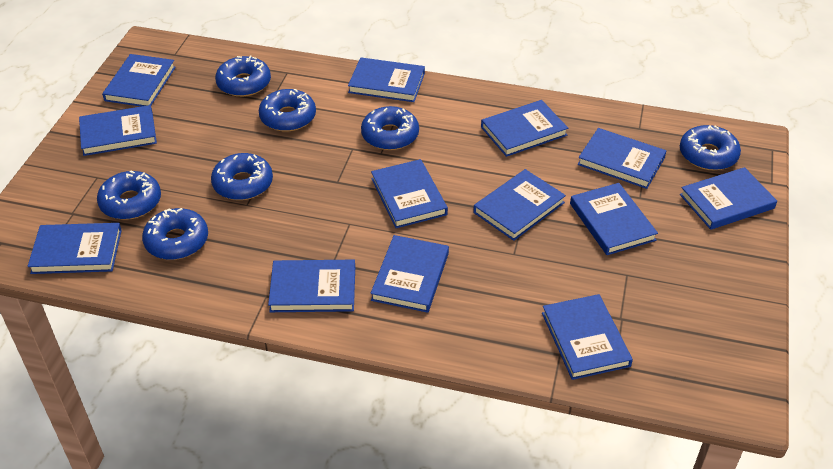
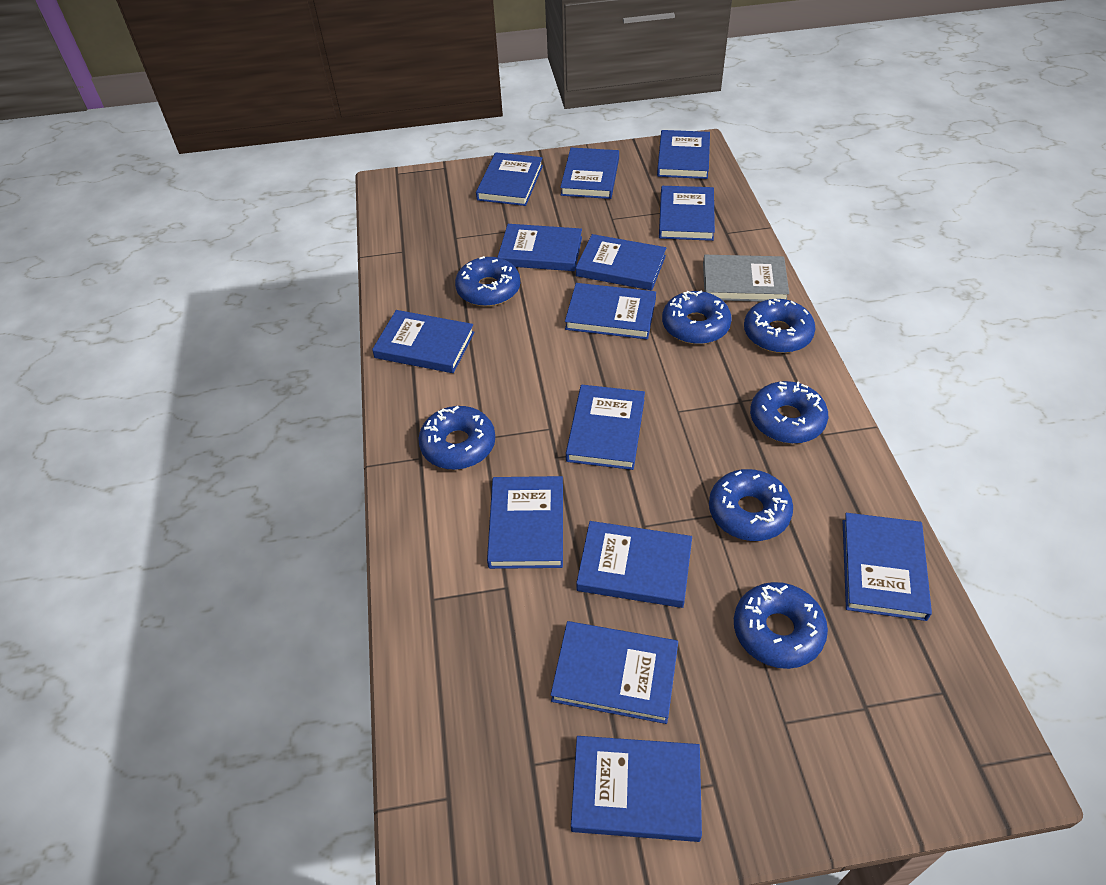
blue book: [28,223,122,274] [79,105,157,156] [102,54,176,106] [268,260,355,312] [348,57,425,102] [371,159,448,228] [371,235,449,313] [473,169,566,241] [481,100,568,157] [542,294,633,380] [570,183,658,255] [578,128,666,189] [680,167,777,230] = 13 -> [372,310,474,373] [476,152,543,206] [487,476,563,569] [498,224,582,271] [551,621,678,724] [560,147,619,199] [565,283,656,339] [566,385,645,470] [571,736,702,842] [576,234,666,291] [576,521,692,608] [657,130,710,179] [659,186,715,241] [843,513,932,621] = 14
grey book: none = 0 -> [703,255,789,302] = 1

